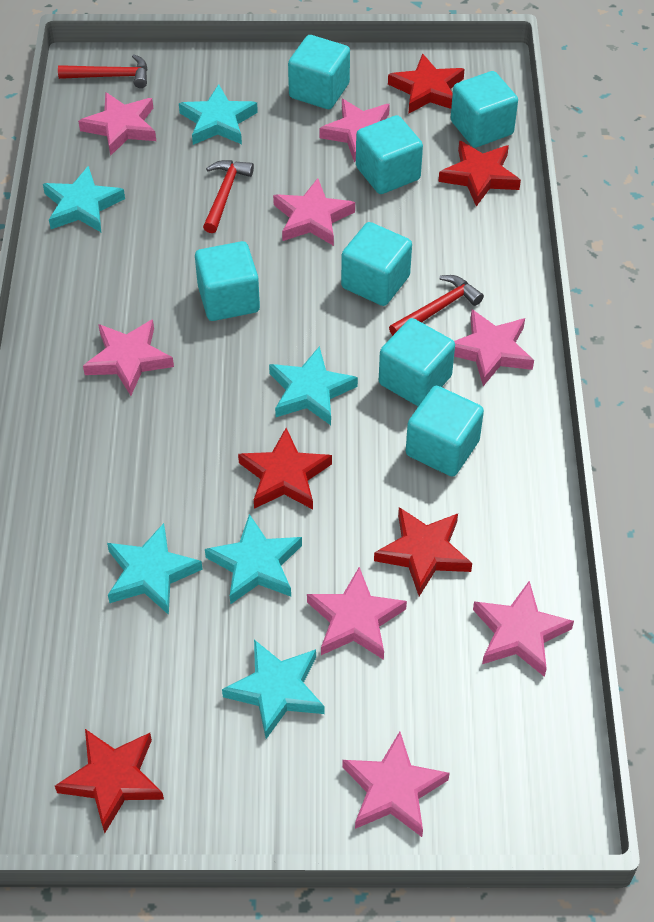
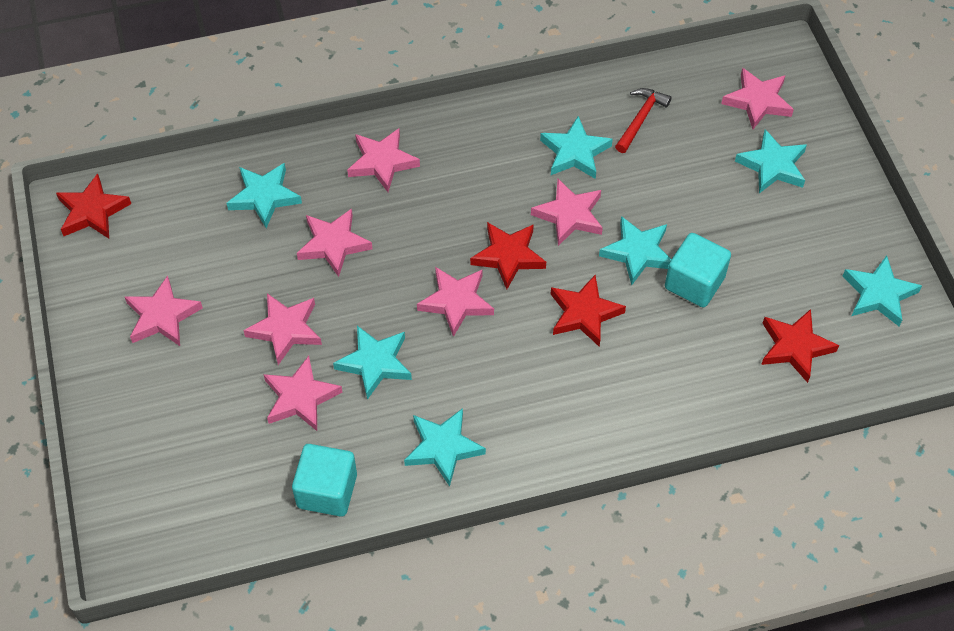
red hammer: [58,54,148,88] [203,160,254,233] [389,275,484,336] = 3 -> [615,88,672,153] = 1
red star: [55,729,164,833] [238,428,332,509] [374,507,472,596] [388,53,465,114] [438,141,521,207] = 5 -> [56,173,131,238] [470,222,546,289] [551,275,626,347] [761,309,839,383] = 4
turquoise cube: [195,241,260,321] [288,35,350,109] [341,222,412,306] [356,115,423,194] [379,318,455,406] [406,386,484,477] [451,71,518,148] = 7 -> [292,444,357,517] [665,233,731,307] = 2
turquoise star: [43,166,125,232] [107,523,203,615] [179,84,258,145] [205,514,302,604] [222,640,325,739] [269,346,358,425] = 6 -> [226,163,302,228] [333,326,412,400] [404,408,486,487] [540,116,613,179] [599,216,671,285] [735,129,807,193] [843,255,922,326] = 7

